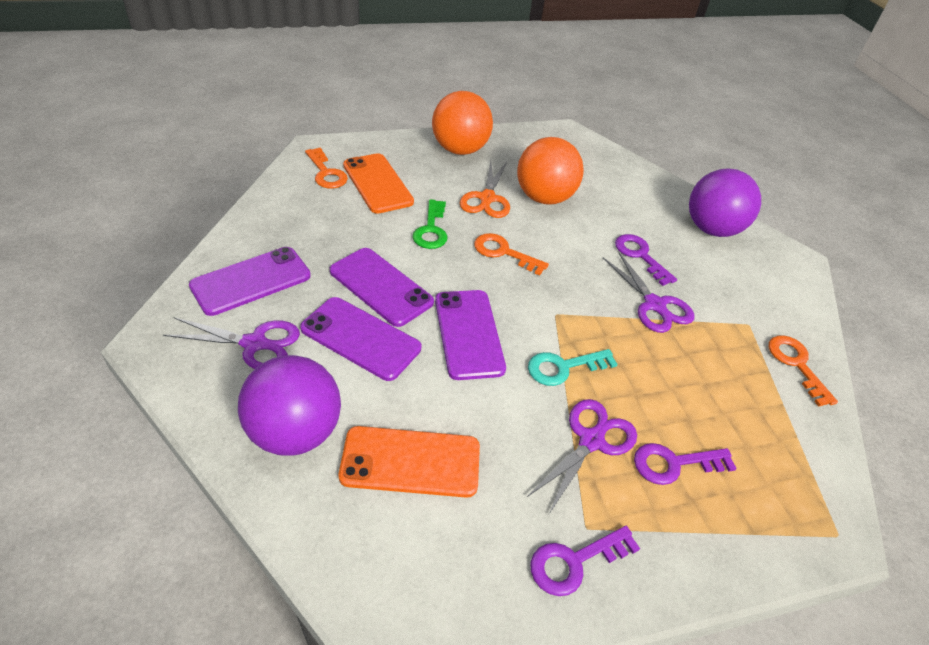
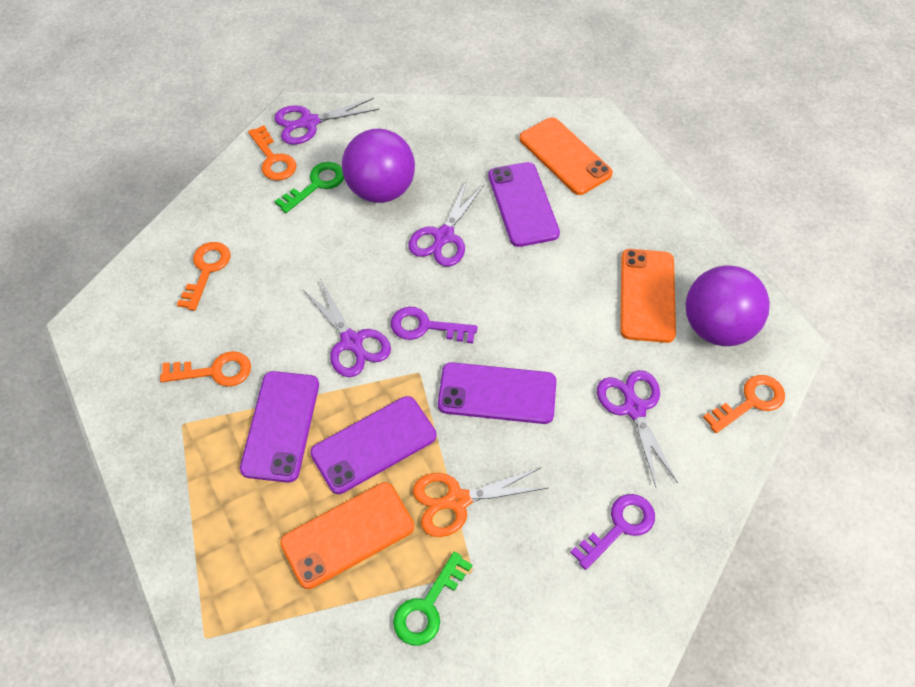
green key: [413,199,447,249] = 1 -> [275,162,344,213] [393,552,472,645] = 2
orange ball: [432,91,493,155] [517,137,584,205] = 2 -> none = 0
orange key: [305,148,348,189] [474,233,549,275] [769,335,838,407] = 3 -> [160,351,251,387] [177,242,231,311] [248,125,297,181] [703,375,785,433] = 4
orange phone: [339,426,480,498] [343,153,414,214] = 2 -> [280,482,414,589] [519,117,613,195] [620,249,676,343] = 3
purple key: [530,526,640,596] [615,234,677,286] [634,443,737,485] = 3 -> [391,307,477,344] [570,494,655,570] = 2
purple scissors: [163,317,300,369] [527,399,637,514] [603,252,694,333] = 3 -> [274,98,379,144] [302,279,391,377] [408,180,484,267] [597,370,678,487] = 4
turquoise key: [528,349,618,386] = 1 -> none = 0

